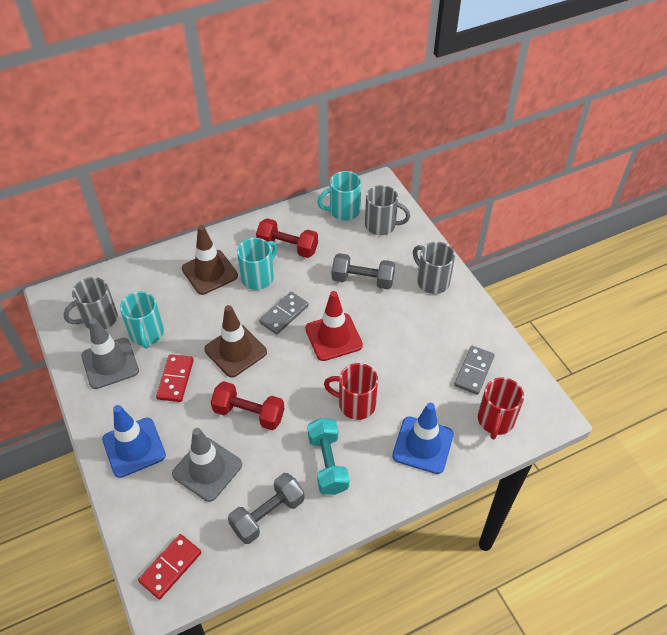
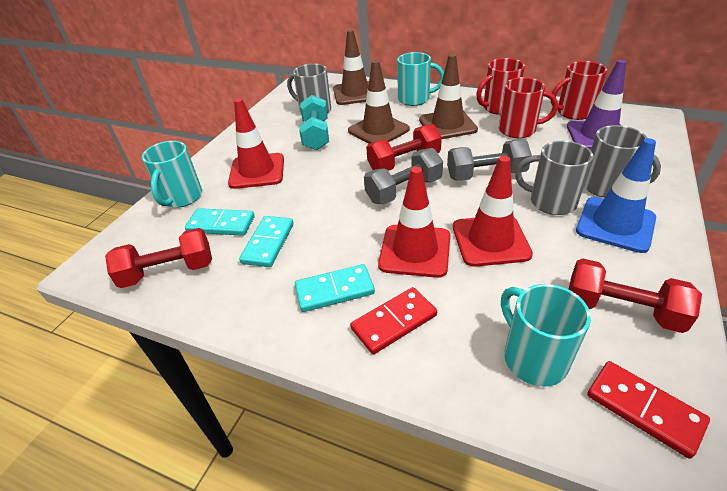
blue traffic cone: [102,405,166,478] [392,403,454,474] = 2 -> [576,138,656,253] = 1
brown traffic cone: [182,225,238,295] [204,305,267,378] = 2 -> [333,30,369,105] [348,60,410,144] [419,54,478,139] = 3
grey domino: [259,292,309,335] [454,346,495,395] = 2 -> none = 0
grey traffic cone: [81,318,139,389] [172,428,242,502] = 2 -> none = 0
purple traffic cone: none = 0 -> [567,60,626,150] = 1
red dumbbell: [211,381,284,430] [256,218,318,258] = 2 -> [105,228,212,288] [366,124,442,171] [568,258,702,333] = 3
red mug: [324,363,378,420] [478,377,524,439] = 2 -> [476,58,525,115] [499,77,558,138] [551,61,607,120] = 3
red traffic cone: [305,291,363,361] = 1 -> [228,98,284,189] [378,167,450,278] [453,156,533,267] = 3
turquoise domino: none = 0 -> [185,208,255,236] [239,216,294,267] [295,264,375,312] = 3

